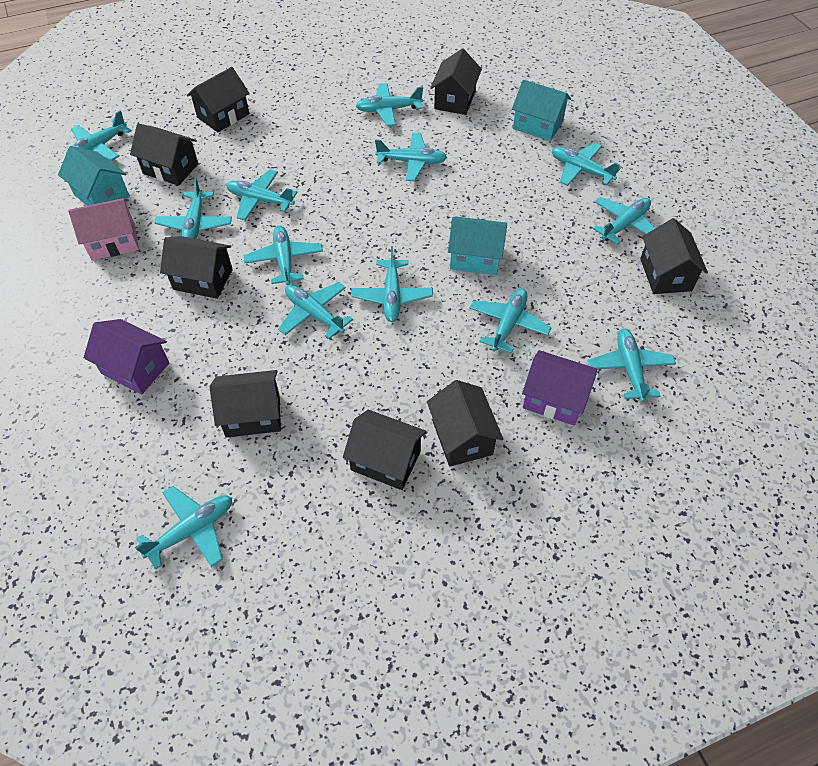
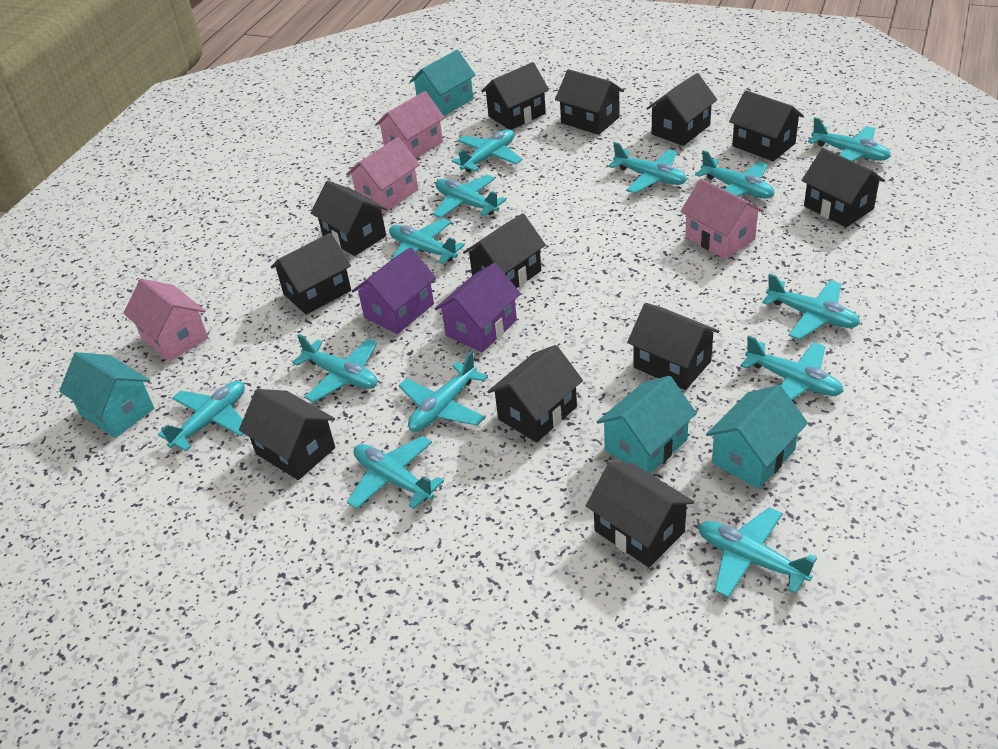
black house: [130,123,198,186] [160,236,233,299] [187,67,250,132] [210,370,281,438] [343,410,426,490] [427,380,503,467] [430,48,482,115] [640,218,708,294] = 8 -> [239,389,335,480] [271,233,351,315] [311,181,387,256] [463,213,546,288] [481,62,549,130] [488,345,583,443] [555,69,624,135] [586,462,694,567] [627,303,720,390] [646,73,717,146] [729,90,804,161] [801,148,885,228] = 12
pink house: [68,198,139,261] = 1 -> [123,279,208,362] [346,137,420,213] [375,91,445,158] [680,178,764,259] = 4
turquoise house: [58,146,130,206] [448,216,507,275] [512,80,571,141] = 3 -> [59,352,154,438] [409,50,476,116] [596,376,697,473] [706,385,808,489] = 4

